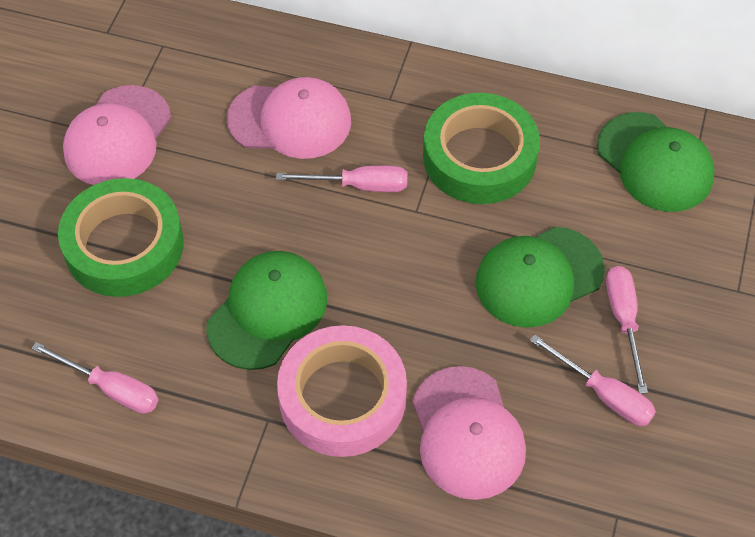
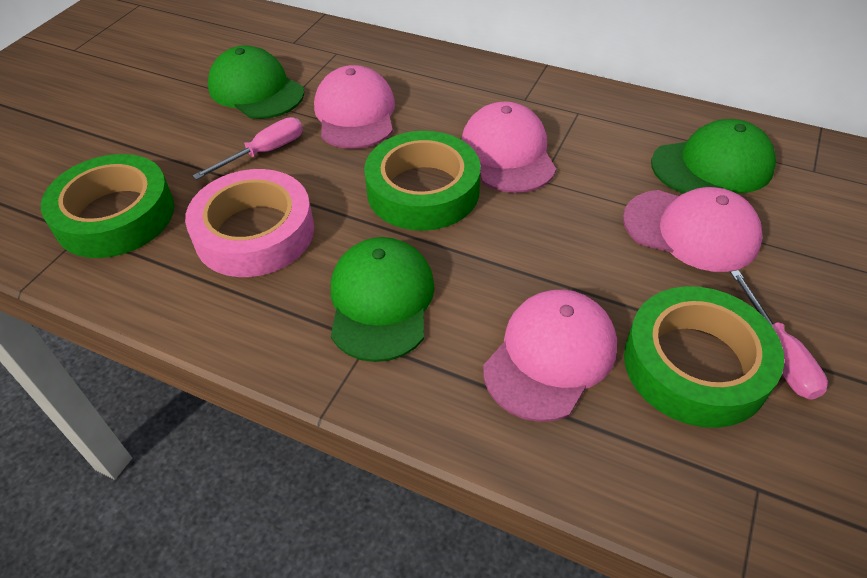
green tape: [58,178,184,297] [423,93,540,204] = 2 -> [41,154,174,258] [364,131,481,231] [624,286,784,428] = 3
pink cap: [63,85,171,185] [227,77,351,159] [412,366,526,500] = 3 -> [314,65,395,149] [462,101,556,193] [483,290,617,422] [623,187,762,272] = 4
pink screwdriver: [31,342,158,414] [276,165,407,192] [530,334,656,426] [606,266,648,394] = 4 -> [192,117,303,180] [730,270,828,400] = 2

